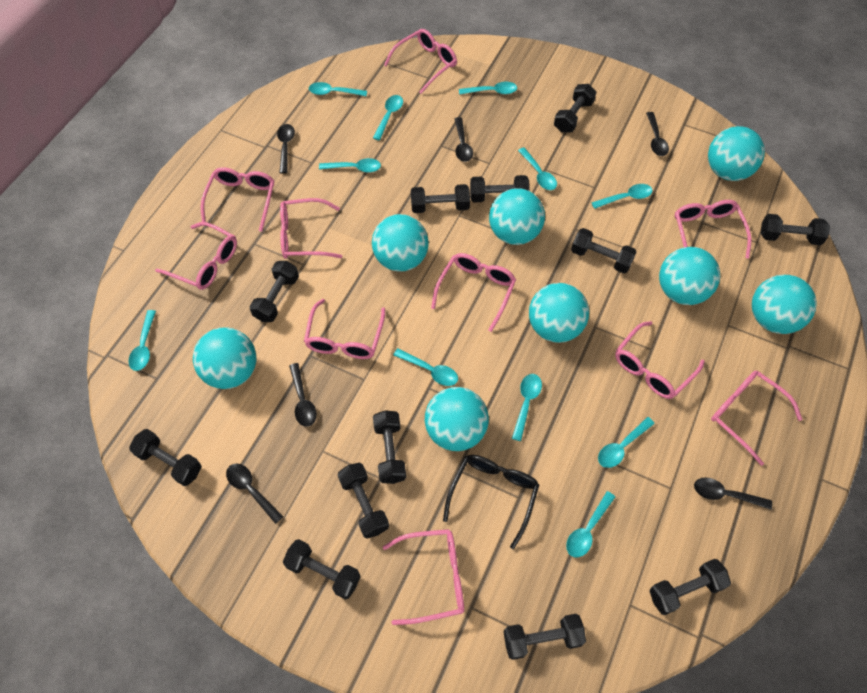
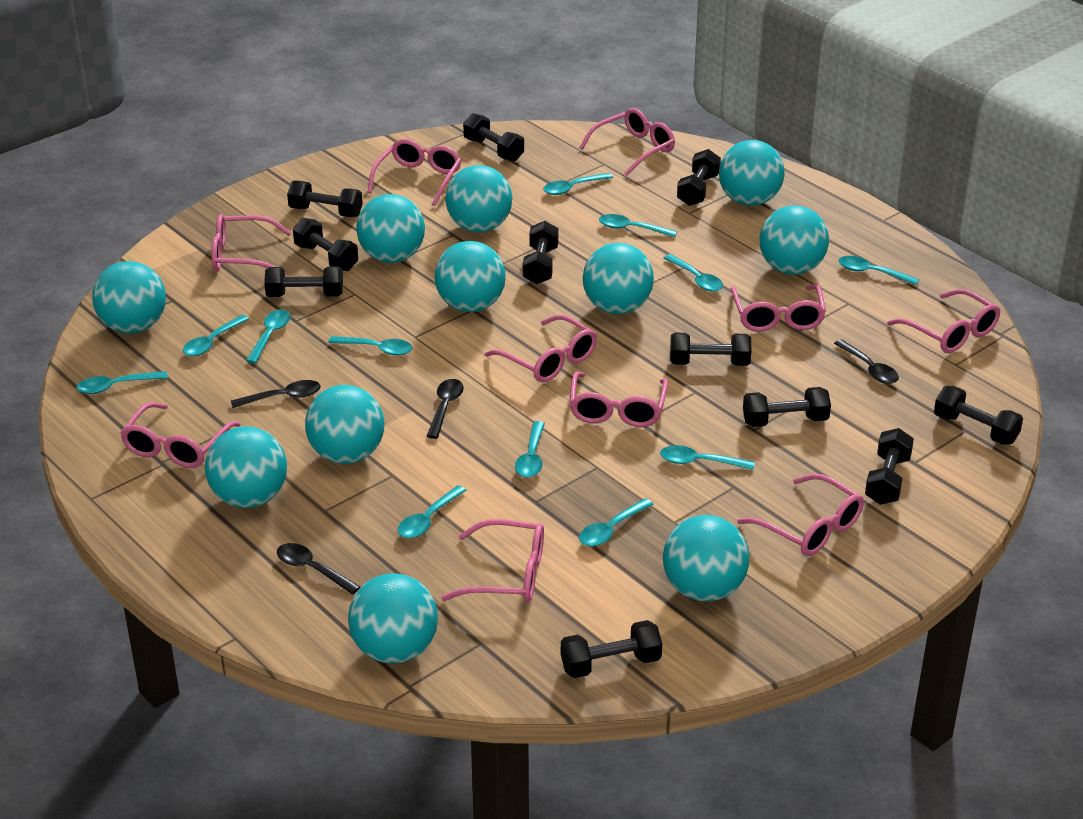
black dumbbell: [129,429,202,486] [249,261,299,322] [283,539,361,599] [338,463,389,539] [373,410,406,484] [411,184,470,213] [470,175,530,202] [504,614,586,660] [554,84,596,133] [571,228,637,273] [649,559,731,615] [761,214,830,245] = 12 -> [264,266,343,297] [287,181,363,217] [293,218,358,271] [463,113,524,161] [523,221,559,284] [561,620,662,678] [670,333,751,366] [677,149,721,206] [743,387,831,427] [865,428,914,505] [934,386,1023,445] = 11
black glasses: [443,455,539,549] = 1 -> none = 0
black spoon: [226,463,283,524] [277,124,295,174] [289,363,317,427] [455,117,473,162] [646,112,669,156] [694,478,772,510] = 6 -> [231,380,321,408] [277,543,360,594] [427,379,464,439] [834,339,899,384] = 4
turquoise ball: [193,327,256,389] [372,214,429,272] [425,387,489,451] [489,188,545,245] [529,283,589,343] [659,247,720,305] [708,126,765,181] [752,275,817,334] = 8 -> [92,261,166,333] [205,426,287,508] [305,385,385,464] [348,573,438,663] [356,194,425,263] [435,241,506,312] [446,165,512,232] [583,243,654,314] [663,515,749,601] [719,140,785,206] [759,205,829,275] = 11
turquoise spoon: [129,310,156,371] [309,82,367,96] [319,158,381,173] [373,95,403,140] [393,348,458,386] [459,82,517,95] [512,374,542,441] [518,147,557,190] [566,491,615,557] [591,184,653,209] [598,417,655,468] = 11 -> [77,371,168,394] [183,315,249,356] [246,310,290,363] [328,336,413,356] [398,485,467,538] [515,421,545,477] [543,173,613,195] [579,498,654,546] [599,214,677,237] [660,445,755,470] [664,254,723,292] [839,256,919,285] = 12

